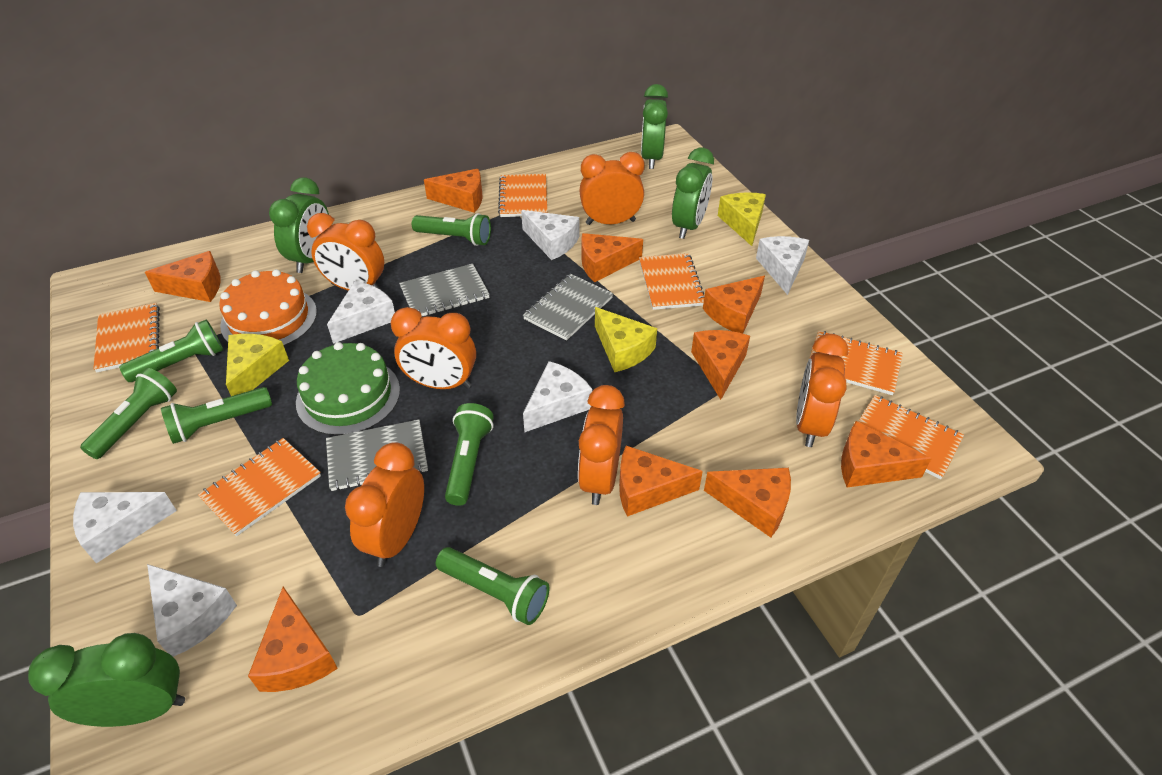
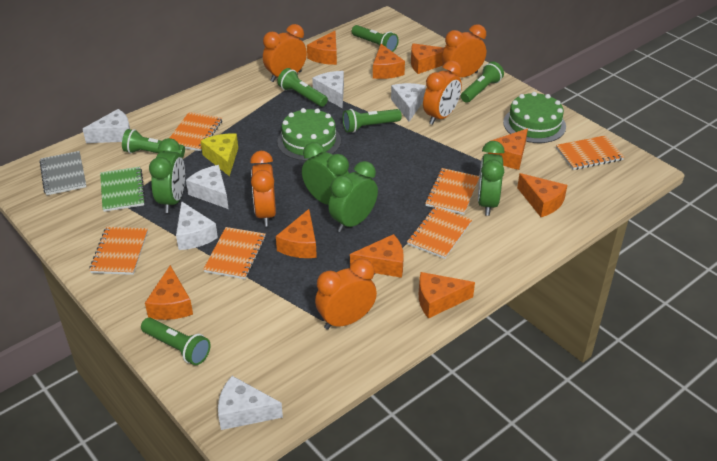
green cake: [296,342,400,436] = 1 -> [277,108,341,161] [503,92,566,143] = 2
green notebook: none = 0 -> [100,167,146,212] = 1
grey notebook: [326,420,428,491] [399,264,490,317] [523,274,613,341] = 3 -> [39,151,86,195] = 1
orange cake: [219,269,317,346] = 1 -> none = 0
orange clock: [307,213,384,291] [345,442,424,567] [391,307,476,389] [578,385,625,505] [579,152,644,225] [796,334,848,447] = 6 -> [250,151,276,227] [263,24,307,82] [315,258,377,330] [423,61,462,125] [442,24,486,77] = 5
yellow cheese: [226,334,289,396] [595,307,657,372] [718,192,766,246] = 3 -> [201,134,238,176] = 1

